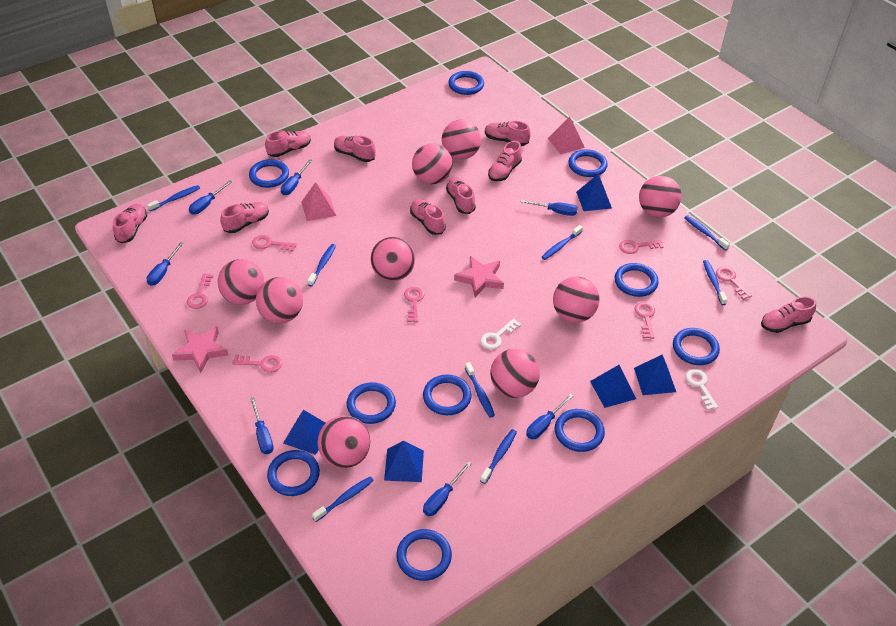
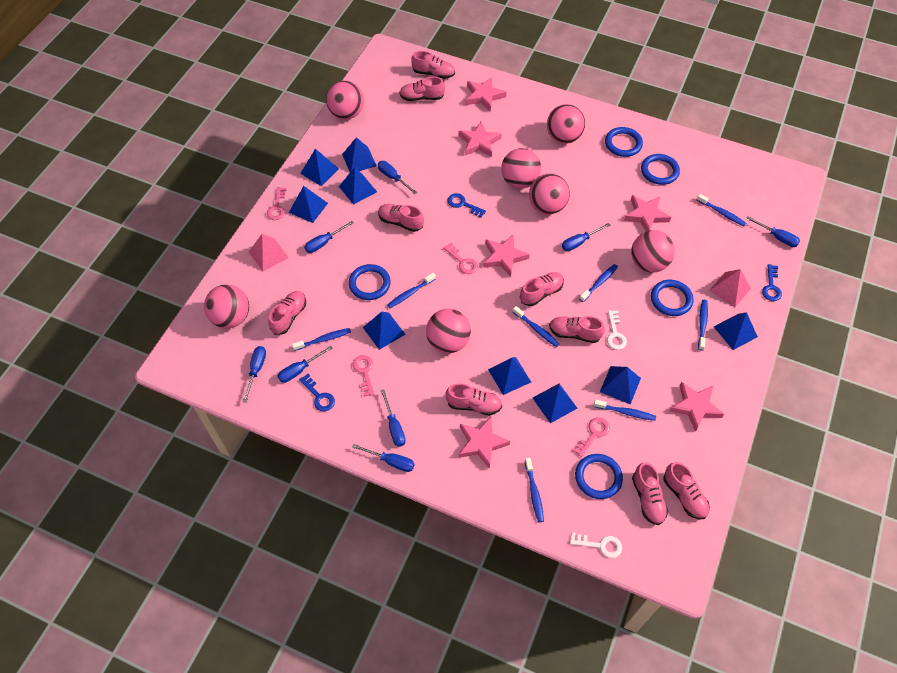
blue key: none = 0 -> [299,374,335,411] [447,193,486,218] [762,264,782,301] = 3
blue pyramid: [283,410,325,455] [384,441,424,482] [576,174,612,211] [590,365,636,408] [634,355,676,395] = 5 -> [289,186,328,223] [300,149,339,186] [339,167,377,205] [342,137,377,172] [363,312,406,350] [488,357,531,395] [533,384,577,423] [600,366,641,404] [714,312,758,350] = 9
blue ring: [249,159,289,188] [267,450,320,496] [347,382,396,424] [396,529,452,581] [423,375,472,415] [448,71,484,95] [555,409,605,452] [568,149,608,177] [614,263,659,297] [673,328,720,365] = 10 -> [349,264,391,300] [575,454,623,499] [605,127,643,157] [641,154,680,185] [651,280,694,316] = 5
blue screwdriver: [147,242,183,286] [189,180,232,215] [250,397,274,454] [281,159,313,195] [423,461,472,516] [521,200,578,216] [526,394,573,439] = 7 -> [243,346,266,403] [277,346,333,383] [304,221,354,253] [352,444,415,472] [378,161,417,194] [381,389,405,447] [562,223,610,251] [746,216,800,247] = 8
pink ball: [218,259,264,305] [256,277,303,324] [318,415,370,468] [371,237,415,281] [412,143,453,184] [442,119,481,160] [490,349,540,398] [553,277,599,323] [639,176,682,218] = 9 -> [204,285,249,328] [326,80,364,119] [426,309,471,353] [501,148,541,189] [529,173,570,214] [547,104,585,144] [631,230,675,272] = 7
pink key: [187,274,213,309] [232,354,282,373] [252,235,297,252] [404,287,424,322] [619,240,664,254] [635,302,655,339] [716,267,752,300] = 7 -> [267,187,287,220] [353,355,374,397] [443,243,478,274] [573,417,610,457] = 4
pink star: [172,327,228,373] [454,256,504,297] = 2 -> [458,417,510,469] [459,122,502,157] [466,77,506,111] [483,234,530,277] [624,195,671,231] [669,382,724,432] = 6

